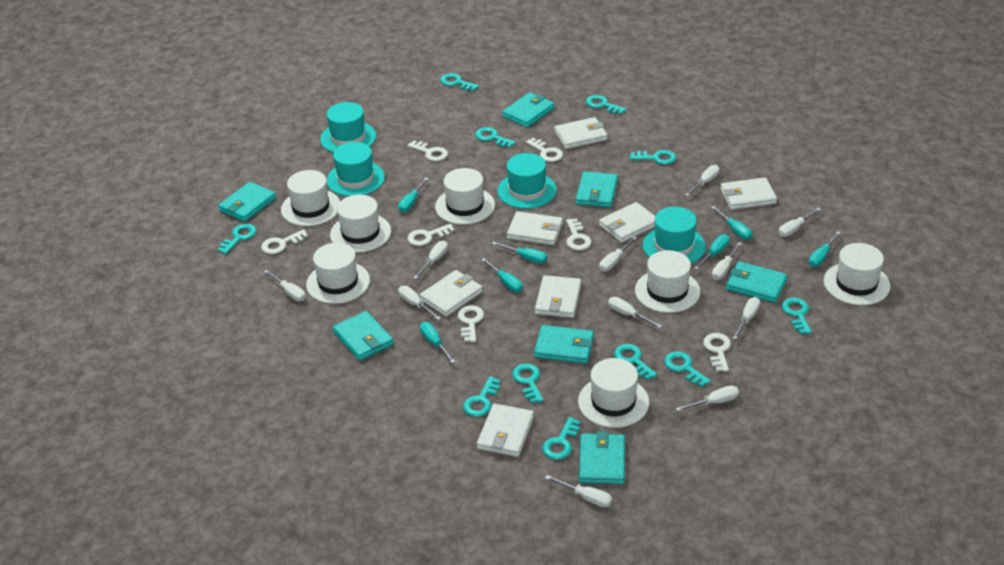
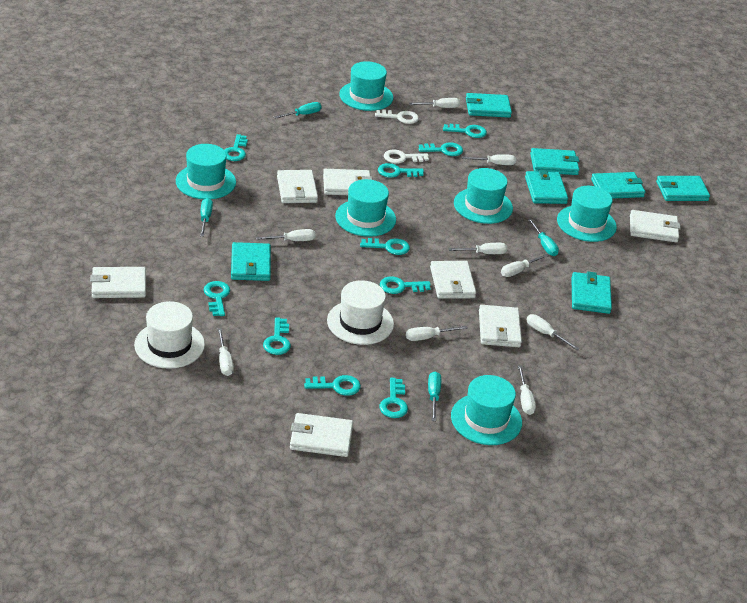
turquoise hat: [320,102,376,153] [327,142,385,196] [497,153,557,209] [643,207,706,263] = 4 -> [176,144,236,199] [335,179,396,237] [339,61,393,111] [451,375,522,445] [454,168,513,224] [557,186,617,242] = 6
turquoise key: [218,224,256,254] [440,73,479,91] [463,376,500,417] [475,127,516,148] [512,363,543,404] [542,417,580,460] [586,95,626,115] [614,344,657,380] [630,150,676,165] [664,351,711,387] [782,298,812,334] = 11 -> [204,281,230,316] [224,134,248,161] [263,317,291,355] [304,375,361,396] [360,238,410,255] [378,163,424,178] [379,378,408,418] [380,276,431,294] [419,143,463,156] [443,124,487,138] = 10
turquoise screwdriver: [398,177,429,213] [420,322,455,363] [481,258,523,292] [492,242,547,263] [694,234,730,270] [711,206,752,240] [809,231,841,267] = 7 -> [200,198,213,237] [274,102,322,119] [428,371,441,421] [528,219,559,256] = 4
white hat: [281,170,340,226] [306,243,370,304] [330,195,391,253] [435,168,495,225] [578,358,649,428] [635,250,700,313] [824,243,890,305] = 7 -> [134,301,205,369] [327,280,394,345] = 2
white key: [261,229,308,254] [407,223,455,246] [408,140,448,161] [458,305,484,342] [526,138,563,162] [566,218,591,250] [703,333,731,372] = 7 -> [375,109,419,124] [384,150,429,164] = 2
white screwdriver: [264,270,306,301] [398,286,441,320] [414,241,448,279] [545,475,612,507] [599,236,637,272] [608,297,662,328] [676,386,739,411] [685,165,720,196] [712,242,742,280] [732,297,760,340] [779,208,821,237] = 11 -> [218,328,234,376] [256,229,316,241] [406,326,468,341] [409,98,460,108] [449,243,507,254] [462,154,516,165] [501,254,549,277] [518,366,536,415] [527,314,579,350] = 9

